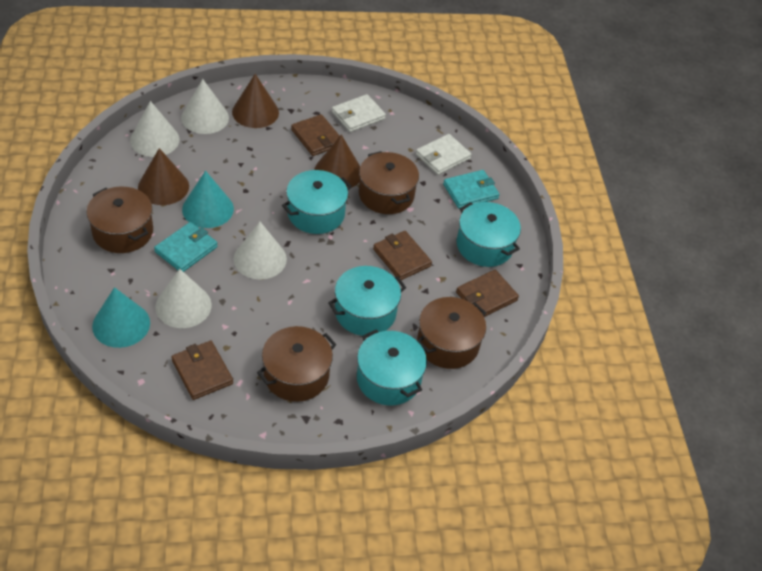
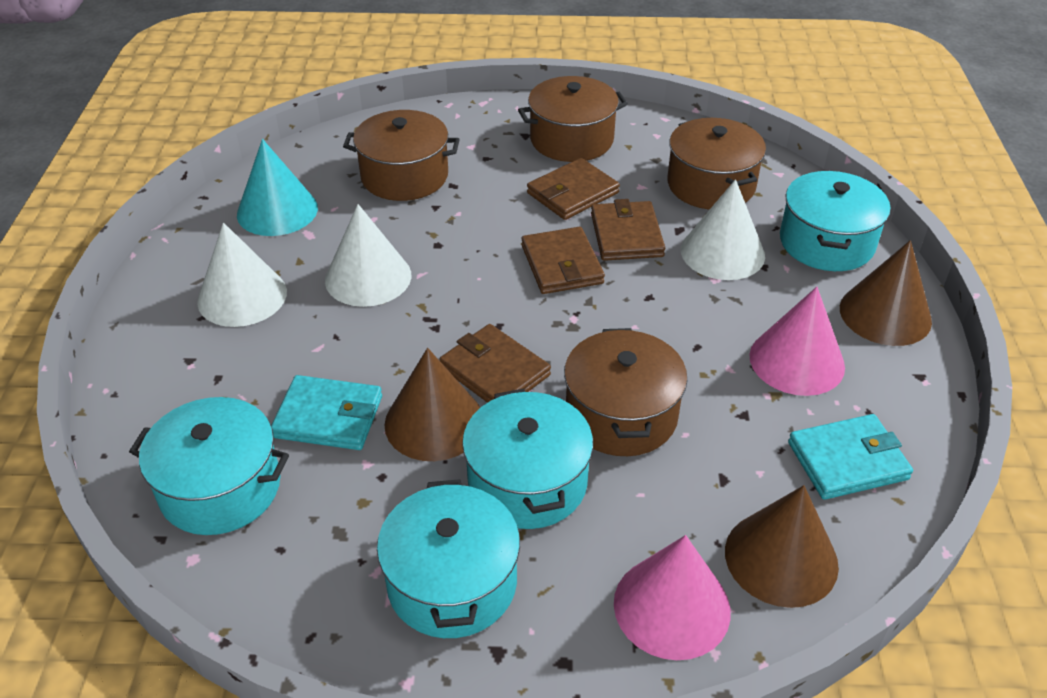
pink cone: none = 0 -> [614,535,731,660] [749,287,845,396] = 2
turquoise cone: [92,287,150,348] [182,171,234,228] = 2 -> [237,139,318,236] = 1
white cone: [130,101,180,157] [155,269,212,328] [181,79,229,134] [234,222,287,280] = 4 -> [197,223,287,327] [325,204,411,307] [681,179,765,280] = 3
white wallet: [332,94,386,132] [416,134,472,175] = 2 -> none = 0

